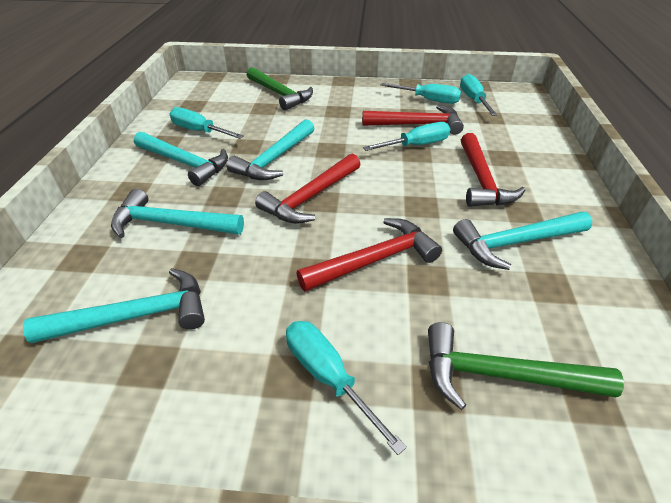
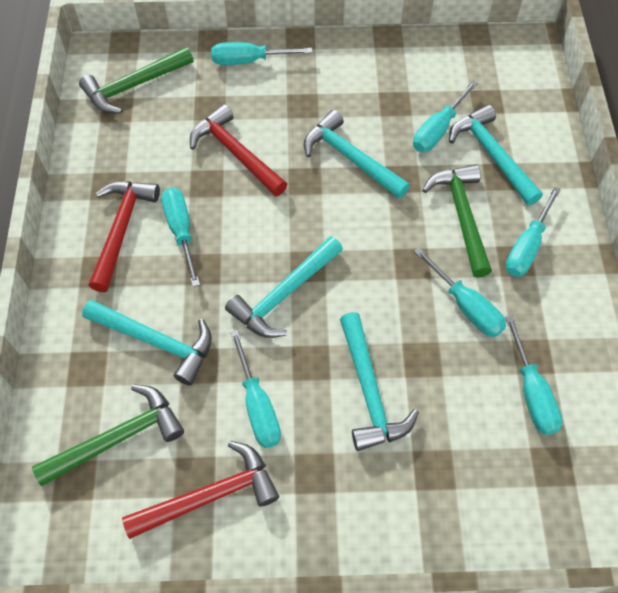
green hammer: [247,67,313,110] [428,322,624,410] = 2 -> [32,384,184,486] [79,47,193,114] [422,164,492,278] = 3
red hammer: [255,154,361,224] [296,218,442,292] [362,105,464,135] [461,133,526,207] = 4 -> [89,181,160,292] [122,441,279,539] [190,104,287,196] = 3
turquoise screwdriver: [170,107,244,139] [286,321,407,455] [363,122,450,151] [380,83,461,104] [460,74,498,116] = 5 -> [161,188,200,287] [211,42,313,65] [230,330,281,448] [413,80,478,152] [414,247,506,337] [505,187,561,277] [505,316,562,435] = 7

